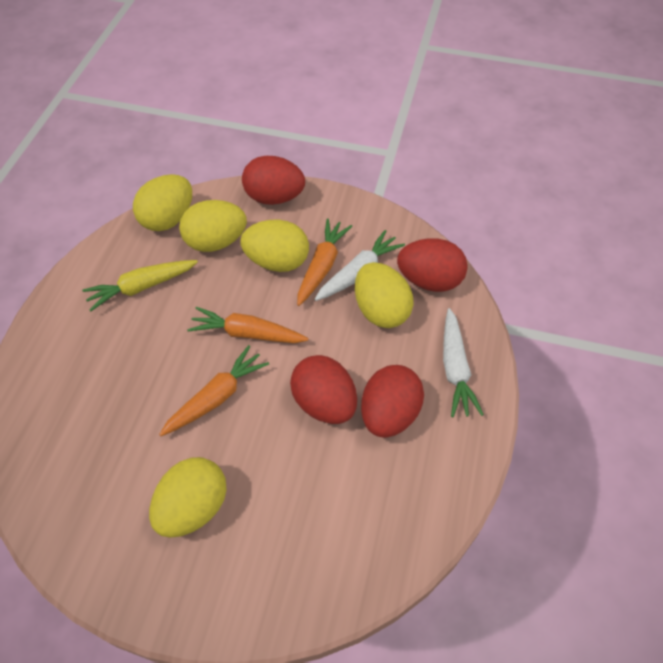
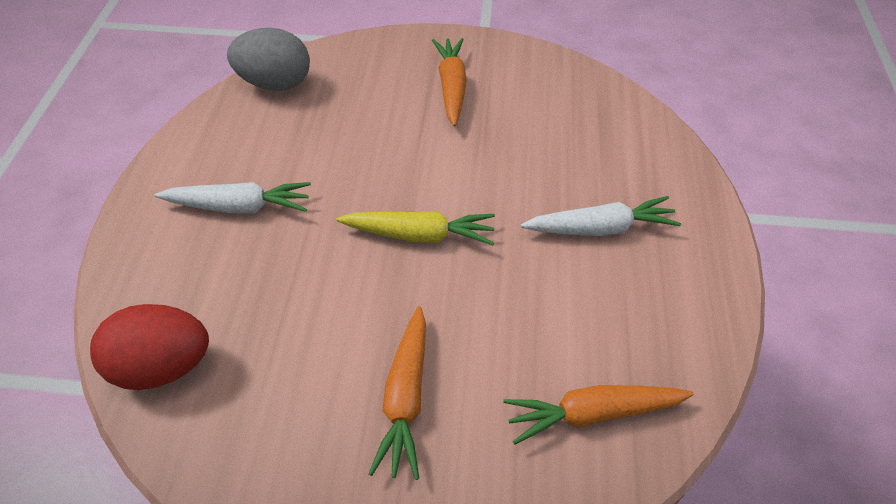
grey egg: none = 0 -> [227,28,310,91] = 1
red egg: [242,156,305,205] [290,355,357,424] [361,365,424,438] [397,238,468,292] = 4 -> [90,304,209,390] = 1
yellow egg: [133,174,192,231] [149,457,227,538] [179,200,247,252] [241,220,309,272] [355,262,414,328] = 5 -> none = 0

